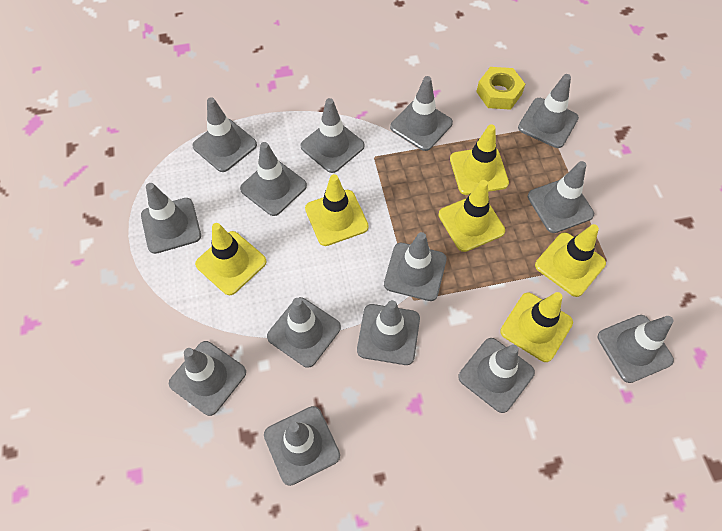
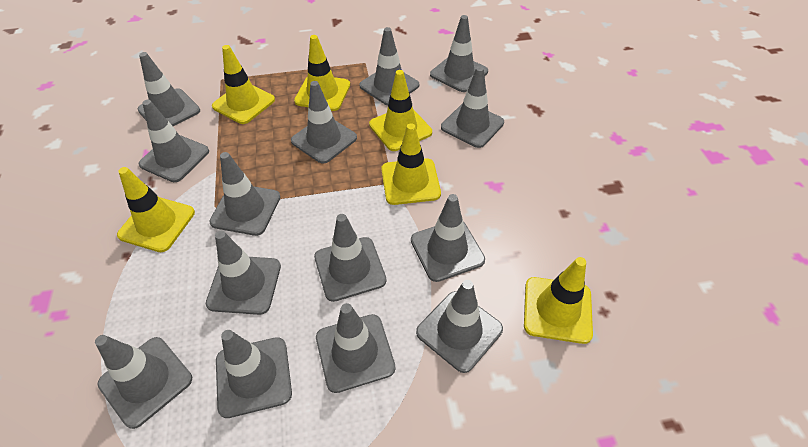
yellow nut: [476,67,525,110] = 1 -> none = 0

